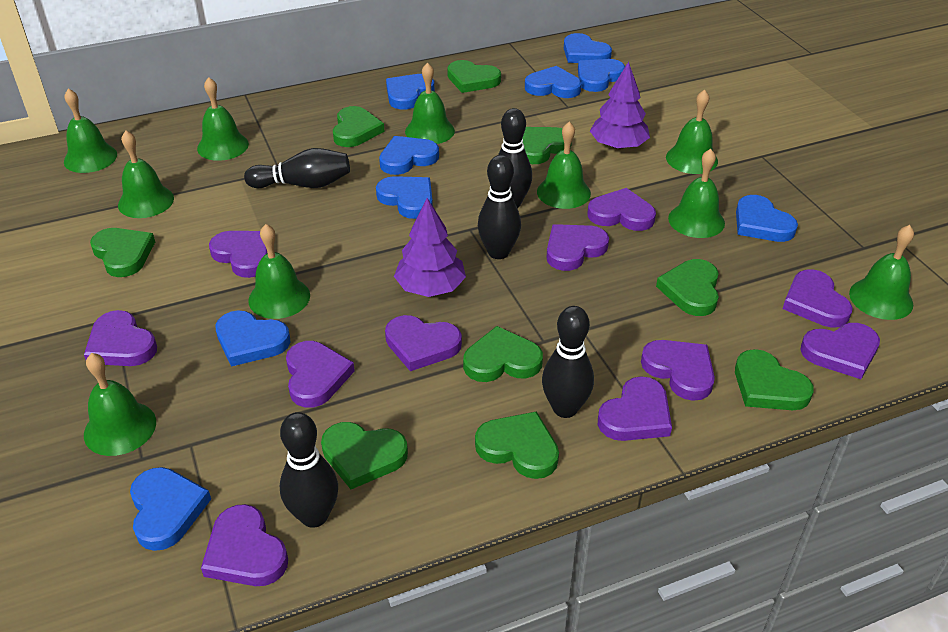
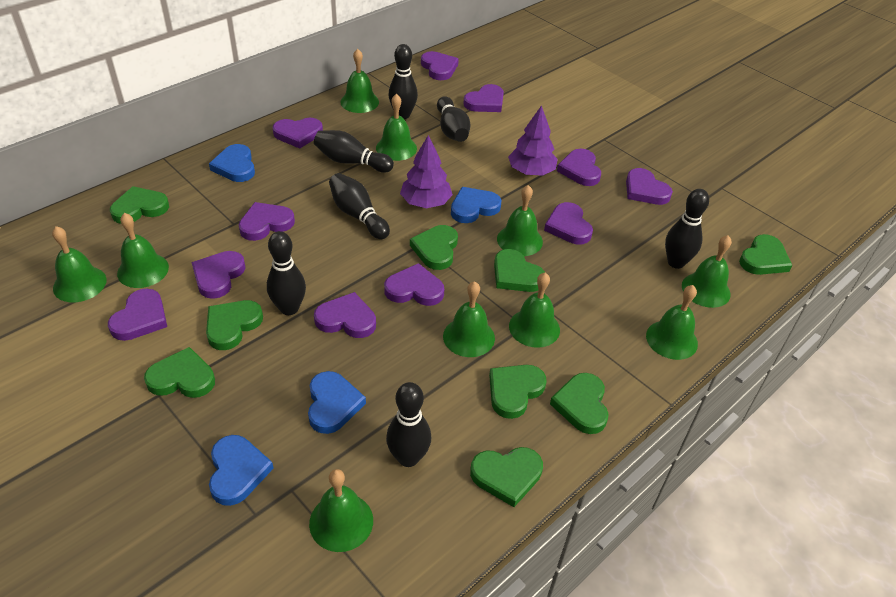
black bowling pin: [244,148,350,188] [280,412,338,528] [478,155,521,259] [498,108,532,208] [542,306,594,418] = 5 -> [267,231,306,315] [314,130,394,173] [329,173,390,239] [386,382,431,467] [388,44,418,119] [437,96,470,142] [665,189,709,269] = 7
blue heart: [130,467,211,551] [215,310,291,367] [376,176,433,219] [379,136,439,175] [386,74,434,110] [525,66,582,98] [564,33,612,63] [578,59,625,92] [736,195,798,242] = 9 -> [209,144,255,182] [209,435,274,506] [308,371,366,434] [451,187,501,223] = 4

